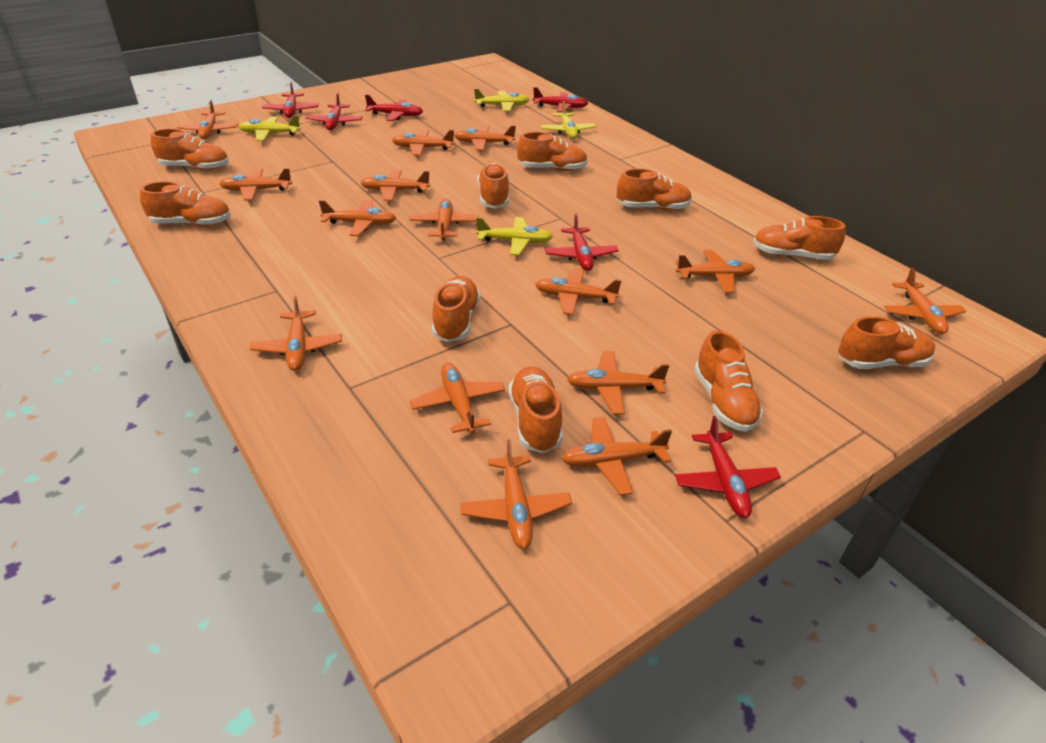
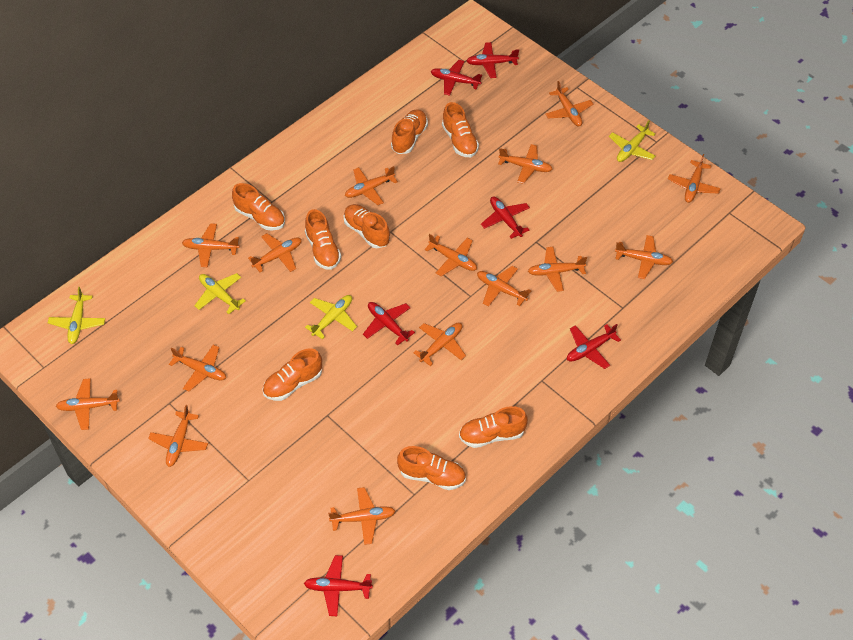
orange shoe: [140,181,231,226] [150,129,229,170] [432,276,480,342] [478,163,509,209] [509,366,563,453] [517,132,588,171] [617,168,692,210] [694,331,763,432] [753,216,846,260] [838,316,935,369] = 10 -> [232,183,285,230] [263,348,322,401] [305,209,341,270] [344,204,390,248] [391,109,428,154] [397,446,466,490] [442,102,479,157] [459,406,528,448] = 8

